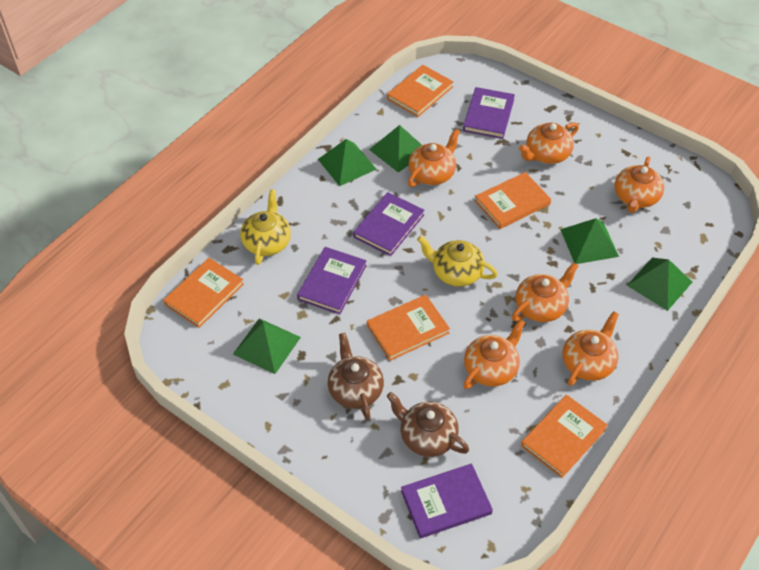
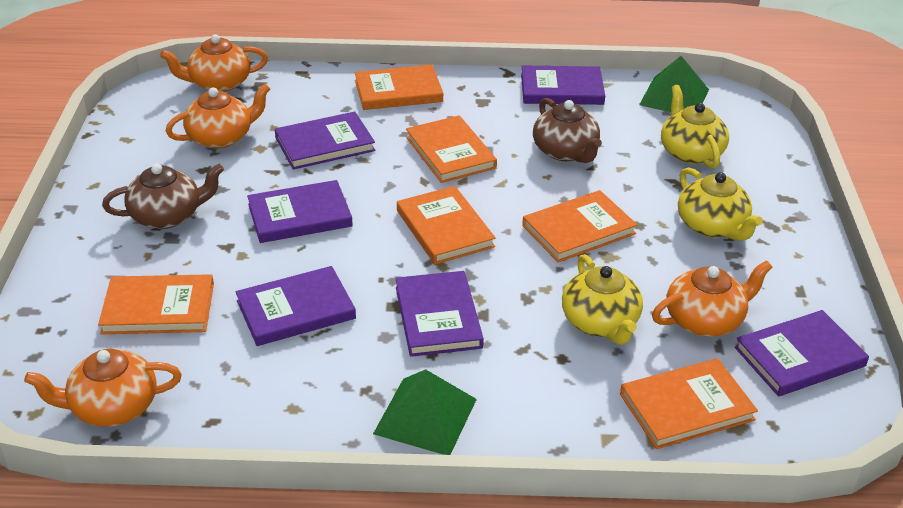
green pyramid: [233,318,301,374] [318,139,376,186] [369,125,422,172] [560,218,619,264] [627,258,692,311] = 5 -> [373,369,477,455] [639,56,709,112] = 2
orange book: [163,258,244,328] [367,295,450,361] [387,65,453,117] [475,172,551,229] [521,395,608,478] = 5 -> [98,274,214,334] [355,64,443,110] [397,186,496,264] [406,116,497,183] [522,190,637,262] [620,358,758,449] = 6
orange teapot: [408,129,460,187] [463,319,525,389] [512,262,578,322] [519,123,579,164] [563,311,619,386] [615,156,664,213] = 6 -> [24,349,182,427] [160,34,268,92] [166,84,270,149] [652,260,773,337] = 4
purple book: [297,247,367,314] [353,192,425,256] [401,463,493,538] [463,87,515,139] = 4 -> [236,266,356,346] [247,180,353,243] [275,111,375,170] [395,271,484,357] [521,65,605,105] [735,310,869,397] = 6
yellow teapot: [240,189,291,265] [417,236,498,287] = 2 -> [562,254,643,345] [661,85,729,169] [678,167,763,241] = 3

